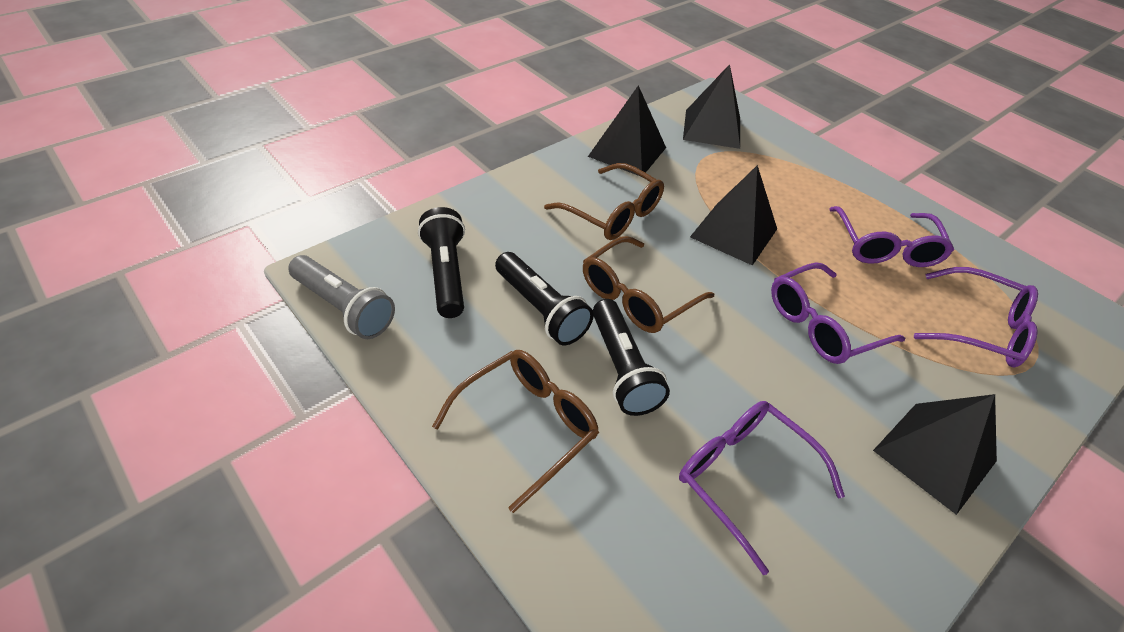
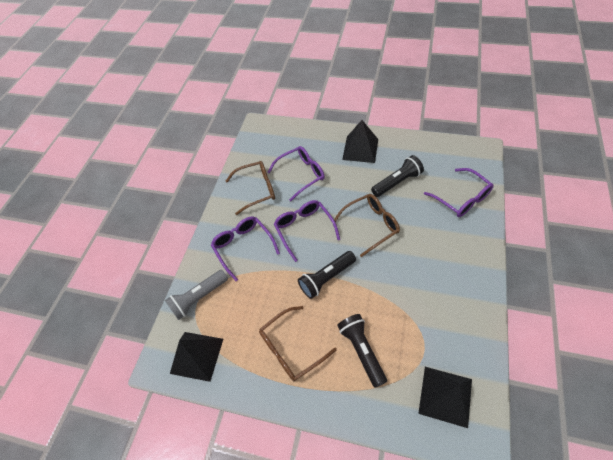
black pyramid: [588,85,666,176] [683,64,740,149] [690,165,777,265] [873,394,997,515] = 4 -> [170,332,223,382] [342,120,378,163] [418,367,472,428] = 3

